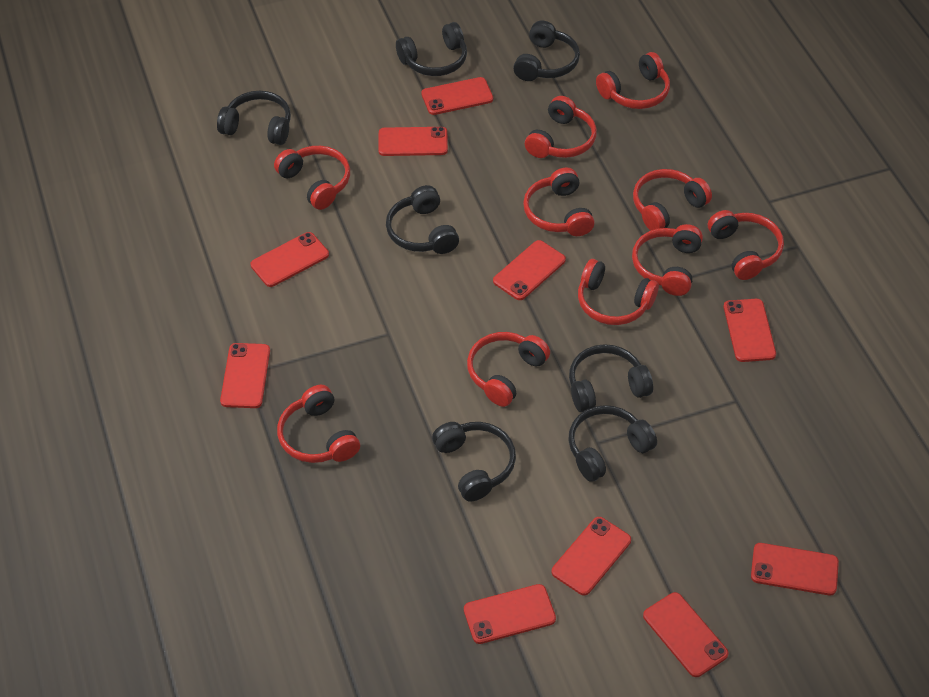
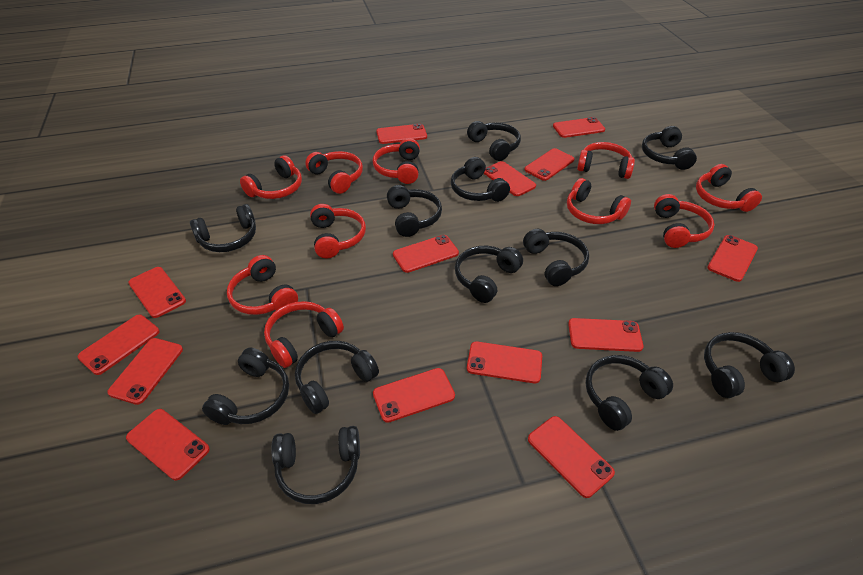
black headphones: [217,91,291,145] [386,185,459,254] [396,22,467,76] [432,422,516,502] [513,20,580,81] [568,405,657,482] [569,344,653,412] = 7 -> [190,204,256,252] [202,348,289,425] [271,426,360,504] [295,341,379,414] [387,185,442,237] [451,157,510,202] [455,246,523,303] [467,121,521,161] [523,229,589,286] [586,355,673,431] [642,126,697,170] [704,332,795,398] = 12
red phone: [220,343,270,408] [250,232,329,287] [378,127,448,156] [421,77,493,115] [464,584,556,644] [493,240,566,300] [552,517,631,595] [643,592,729,677] [724,299,776,362] [751,543,839,595] = 10 -> [78,315,160,375] [107,338,183,405] [126,409,210,480] [128,267,186,318] [373,368,455,423] [376,123,427,144] [393,235,459,273] [467,341,542,383] [484,161,536,196] [524,148,574,181] [528,416,615,498] [553,117,605,138] [568,318,644,352] [707,235,758,282] = 14

